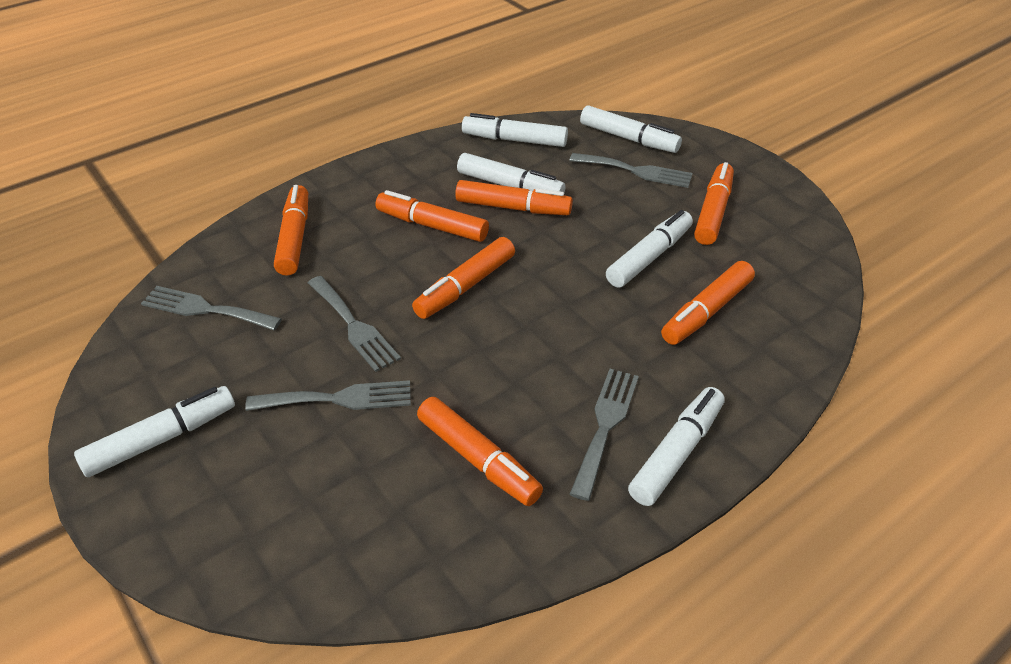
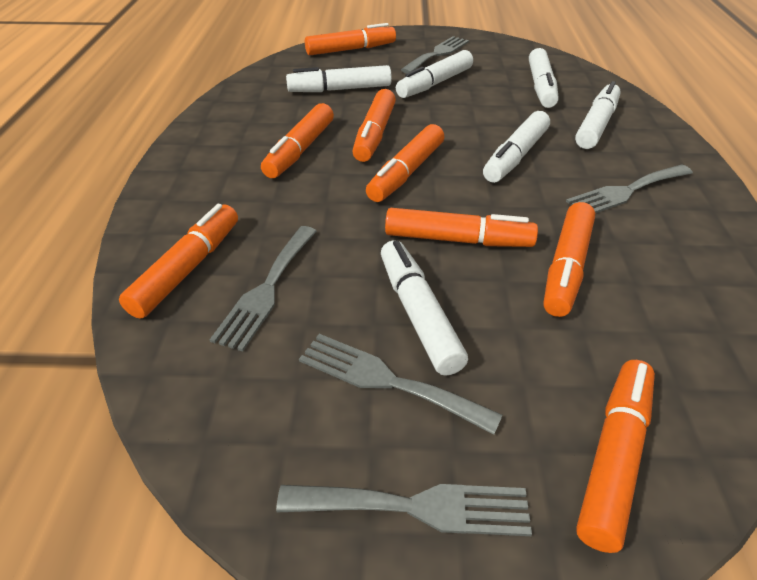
orange marker: [274,185,308,276] [375,190,489,242] [412,237,515,319] [417,397,543,506] [455,180,573,215] [661,261,755,345] [694,162,734,245] = 7 -> [119,204,238,319] [261,103,334,178] [305,23,396,55] [352,89,396,162] [366,124,444,202] [385,208,538,247] [544,202,595,317] [576,360,655,553] = 8

